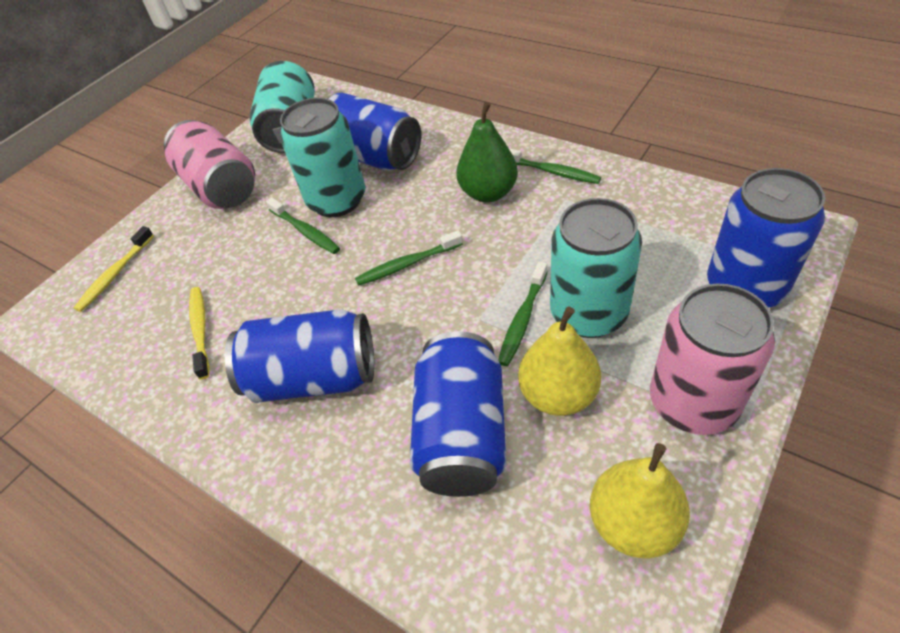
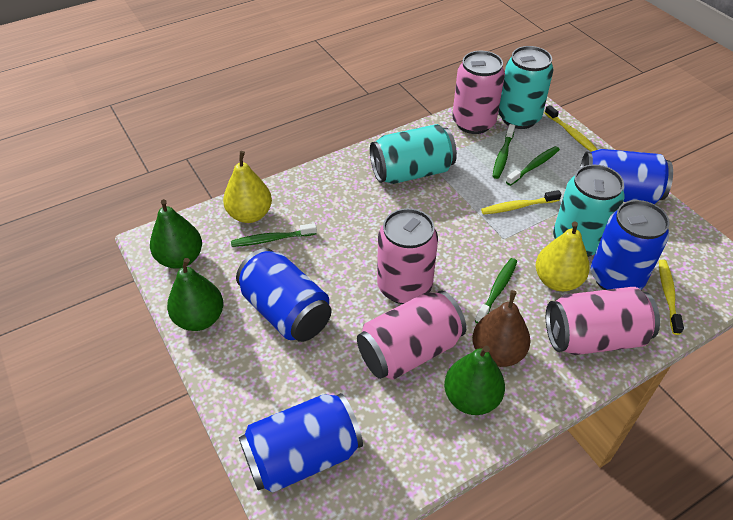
brown pear: none = 0 -> [472,290,531,367] = 1
green pear: [456,102,518,202] = 1 -> [150,199,202,269] [167,258,223,331] [444,346,505,415] = 3
pink can: [164,120,255,209] [650,284,775,435] = 2 -> [357,290,466,380] [377,208,438,304] [452,51,505,134] [546,287,660,355] = 4
yellow toothbrush: [74,226,154,312] [189,287,209,380] = 2 -> [481,190,561,215] [545,105,598,152] [659,260,684,335] = 3

